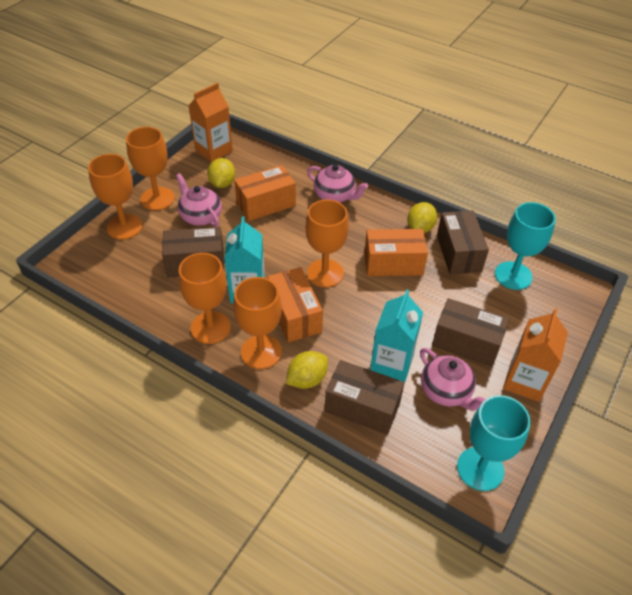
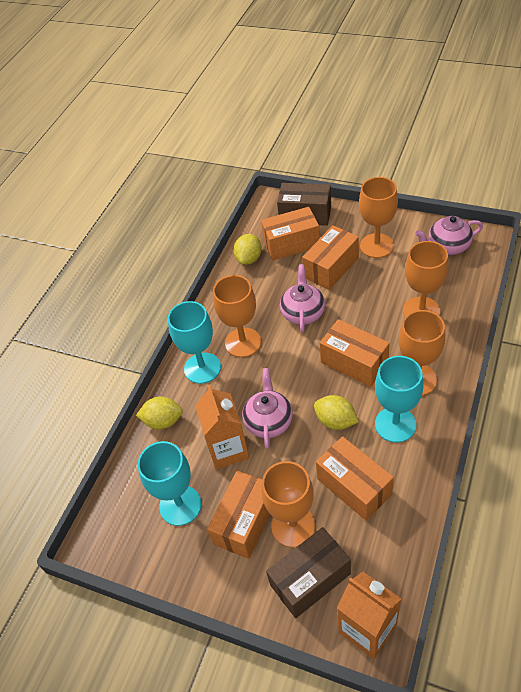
brown box: [162,227,225,278] [325,360,404,435] [432,298,509,367] [437,211,489,274] = 4 -> [266,527,351,618] [277,183,331,226] = 2
orange box: [234,165,296,221] [267,267,323,342] [364,229,428,276] = 3 -> [207,470,270,559] [261,207,320,260] [302,225,359,290] [316,436,394,521] [320,319,390,387] = 5
turquoise carton: [224,216,265,303] [370,290,423,382] = 2 -> none = 0
turquoise goblet: [457,395,531,491] [495,202,556,290] = 2 -> [138,441,202,526] [168,301,221,384] [375,356,424,443] = 3

